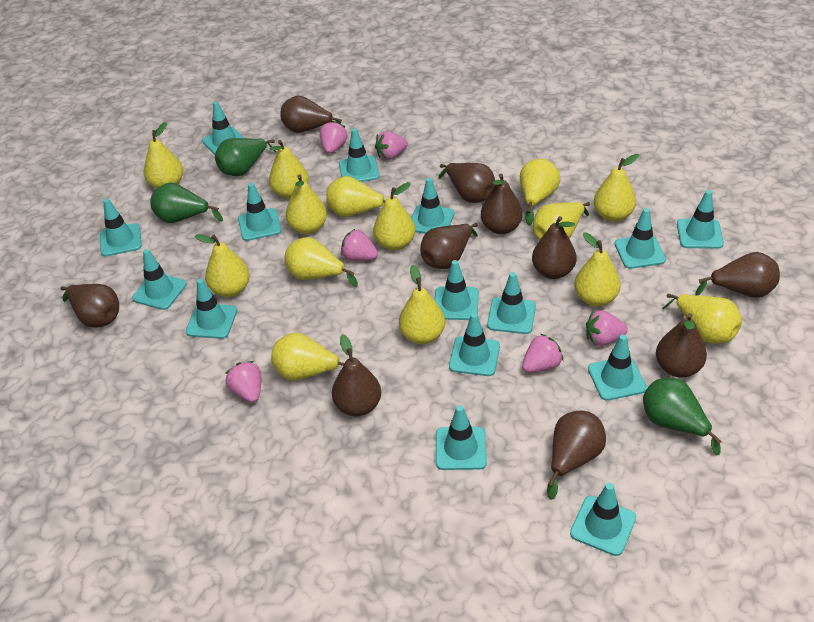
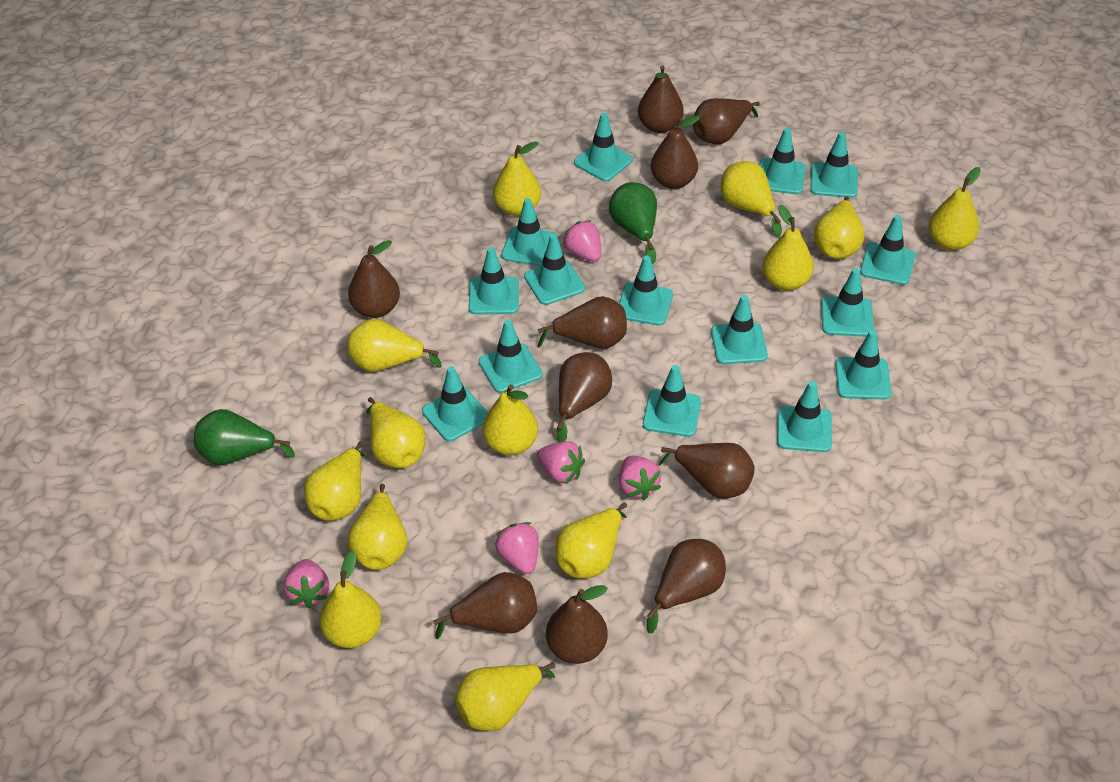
green pear: [150,183,223,223] [215,138,276,176] [643,378,722,456] = 3 -> [194,409,295,465] [609,182,657,264] = 2
pink strawberry: [225,361,261,403] [320,121,347,154] [341,229,378,261] [375,131,408,160] [522,334,563,373] [586,311,628,346] = 6 -> [284,559,329,608] [495,522,539,574] [537,441,585,484] [563,220,601,262] [619,456,661,500] = 5
yellow pear: [144,122,183,189] [195,234,249,297] [269,140,309,199] [271,332,344,380] [285,237,358,287] [286,174,327,234] [326,176,385,217] [373,182,415,250] [399,265,445,344] [520,159,560,226] [533,202,590,240] [574,232,621,306] [594,154,639,222] [663,293,742,344] = 14 -> [304,441,366,521] [320,551,381,648] [348,319,442,372] [348,484,407,570] [366,397,426,468] [455,662,555,731] [482,384,538,455] [493,141,541,216] [555,503,627,579] [721,161,782,237] [762,205,814,291] [814,196,864,259] [928,167,981,251] = 13

